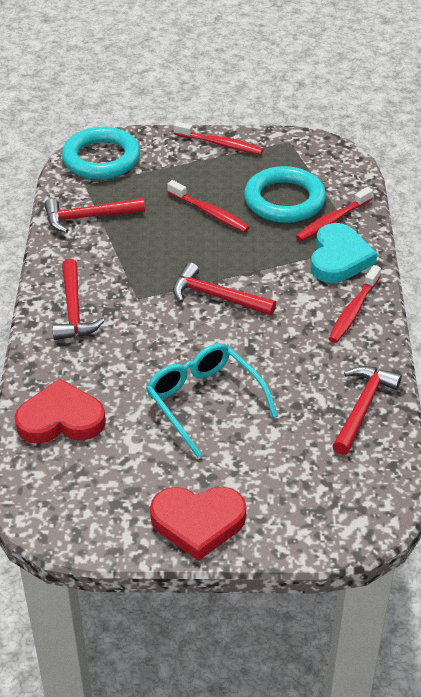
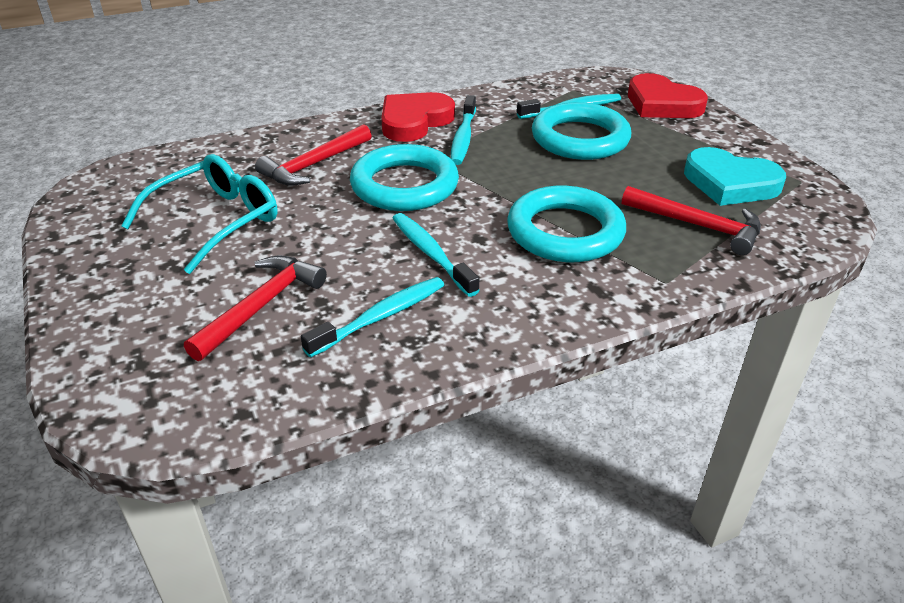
red hammer: [44,198,145,233] [52,259,105,340] [173,262,276,316] [333,366,402,455] = 4 -> [184,256,327,361] [255,124,372,186] [622,186,761,255] = 3
red toothbrush: [167,180,250,232] [173,121,263,155] [296,187,373,241] [329,265,381,343] = 4 -> none = 0
turquoise ring: [62,127,140,179] [244,166,326,223] = 2 -> [350,144,459,211] [507,186,626,262] [532,102,631,160] = 3
turquoise toothbrush: none = 0 -> [301,277,444,358] [392,213,480,297] [451,95,476,165] [517,94,621,119] = 4

